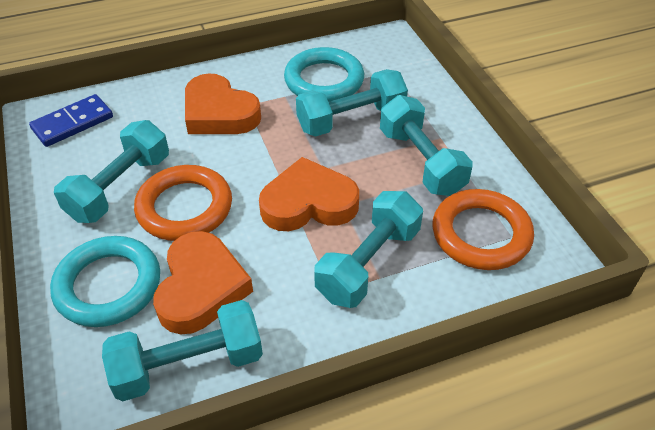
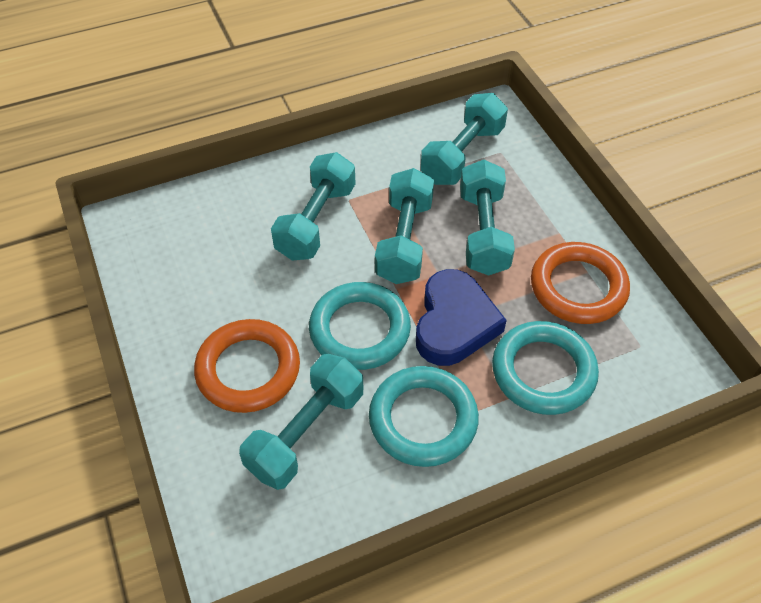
blue domino: [29,94,113,147] = 1 -> none = 0
blue heart: none = 0 -> [416,269,507,366] = 1
orange heart: [153,231,253,334] [185,73,261,134] [259,157,359,231] = 3 -> none = 0
turquoise ring: [50,236,160,327] [284,47,364,102] = 2 -> [309,282,411,370] [369,366,479,467] [492,321,599,415] = 3

